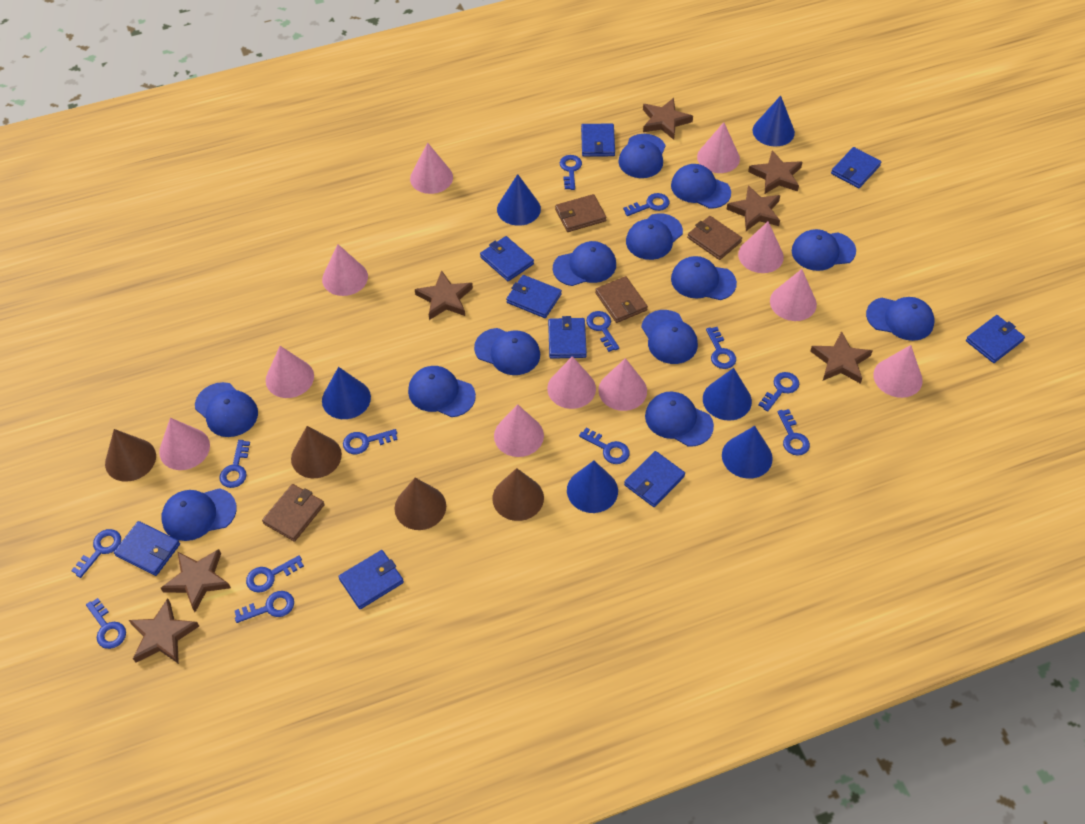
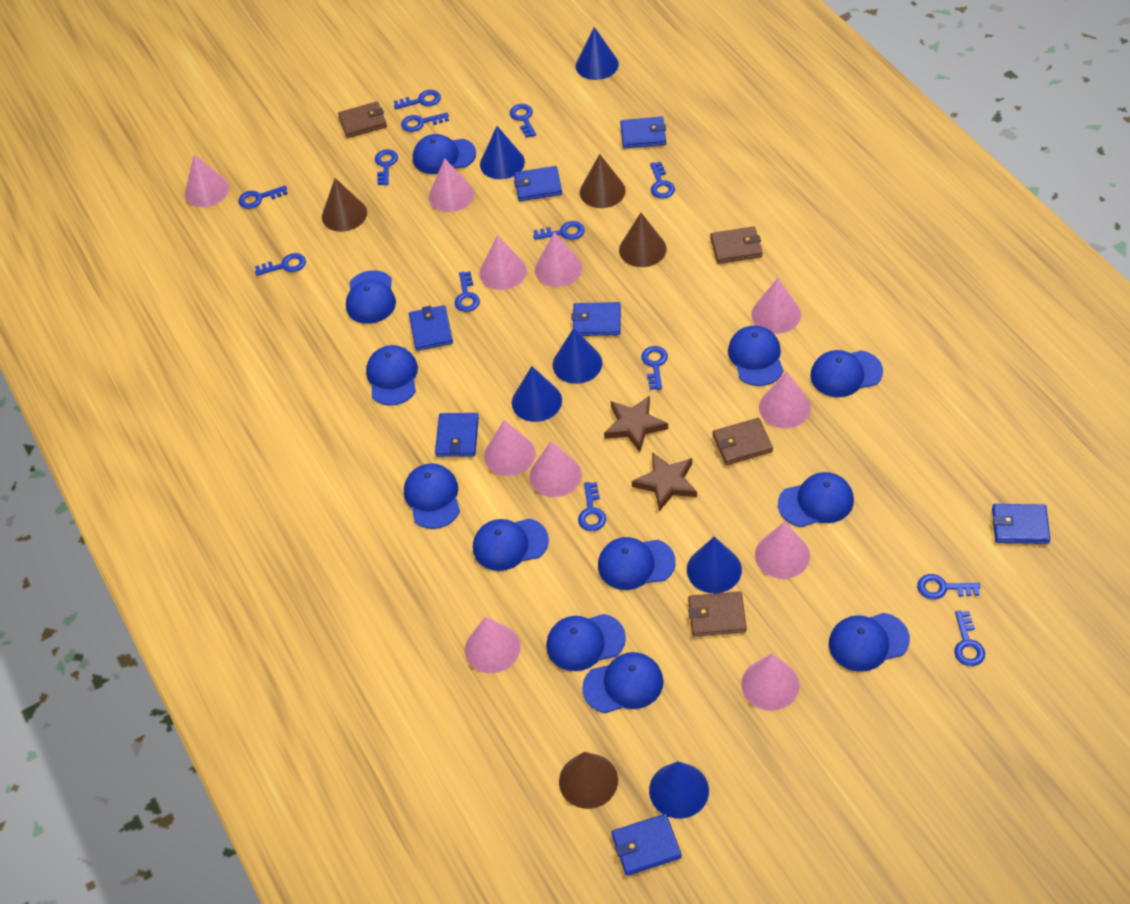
blue cap: [161,488,237,541] [195,382,258,437] [408,366,476,417] [474,328,540,375] [553,241,616,286] [618,134,666,178] [626,213,683,260] [641,310,698,364] [645,392,714,447] [671,164,731,209] [671,256,737,300] [792,229,856,271] [866,297,934,341] = 13 -> [346,270,396,324] [366,345,418,405] [404,463,460,529] [413,134,476,174] [473,518,549,571] [546,614,626,671] [582,652,663,713] [598,537,676,590] [728,326,784,386] [778,472,854,527] [810,350,883,397] [829,613,910,672] = 12
blue wallet: [114,521,180,576] [338,550,404,609] [480,236,534,281] [506,275,562,318] [548,316,587,359] [581,124,615,157] [624,451,685,507] [831,147,881,188] [966,315,1025,363] = 9 -> [409,305,453,351] [435,413,479,457] [514,166,562,201] [572,302,621,336] [612,814,682,876] [620,116,666,149] [992,504,1050,544] = 7
brown star: [129,598,199,664] [161,549,231,612] [415,270,473,320] [643,98,693,140] [726,185,780,231] [748,150,802,194] [810,331,872,384] = 7 -> [604,395,668,452] [632,452,697,512] = 2

